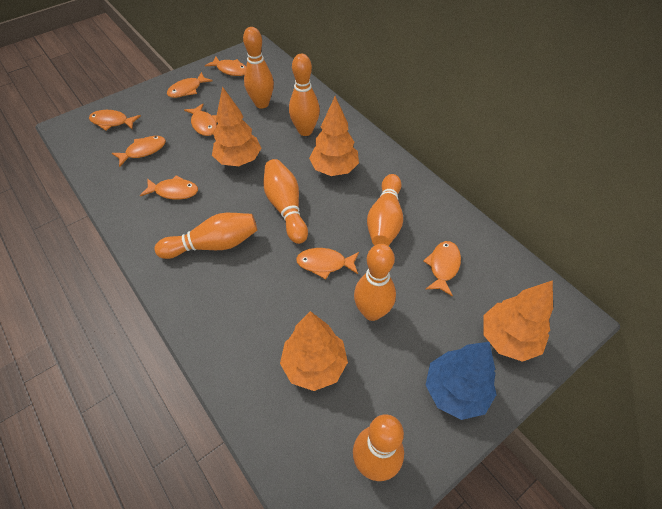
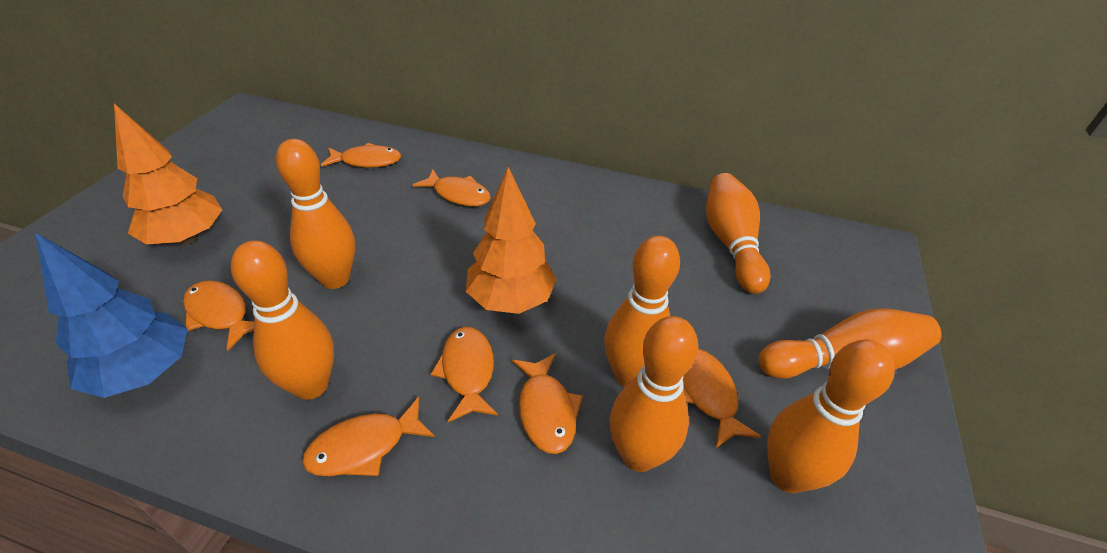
orange fish: [89,110,141,131] [112,136,166,167] [140,175,198,200] [167,72,213,98] [184,104,217,136] [205,57,246,76] [296,248,359,279] [423,241,461,296] = 8 -> [183,280,254,351] [302,397,435,476] [321,143,401,168] [413,170,491,206] [431,327,498,422] [512,353,583,454] [683,348,761,448] = 7
orange tree: [212,86,261,166] [280,311,348,391] [309,96,359,176] [484,280,553,362] = 4 -> [114,104,222,244] [466,167,557,314] = 2

